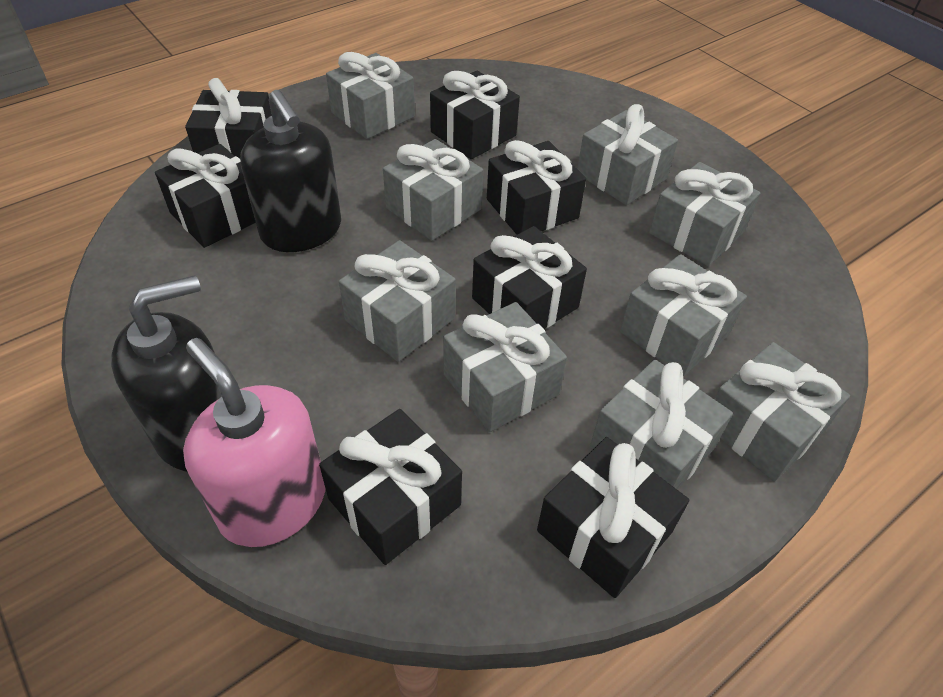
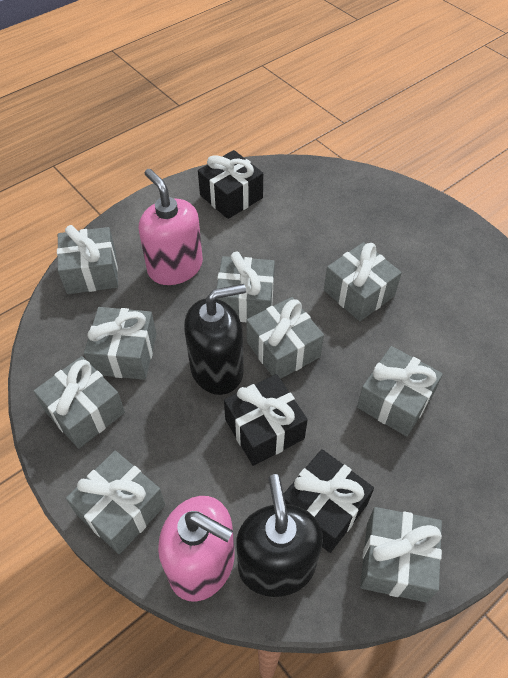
black gift: [155,144,256,248] [185,78,272,159] [319,409,462,565] [430,71,520,159] [472,226,587,329] [487,140,586,235] [537,437,689,598] = 7 -> [198,150,263,219] [224,374,308,466] [284,449,374,553] = 3
pink soap dispenser: [183,338,325,547] = 1 -> [139,169,203,285] [158,496,234,602] = 2

